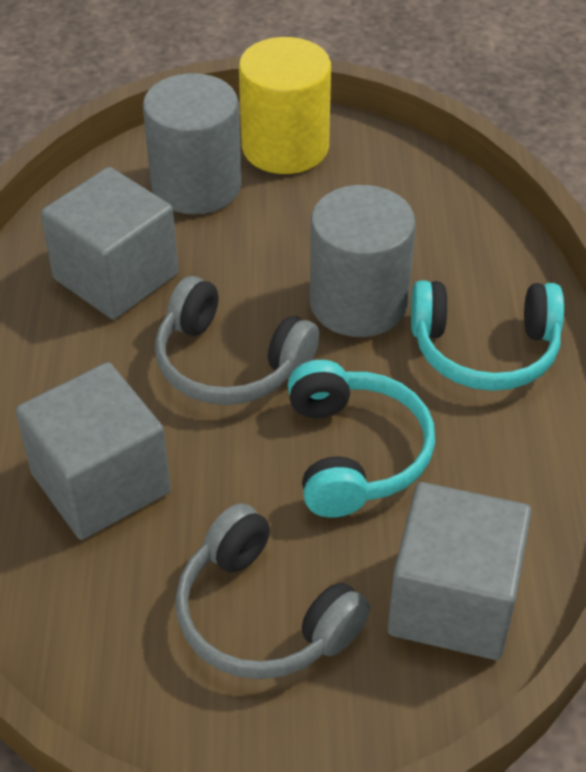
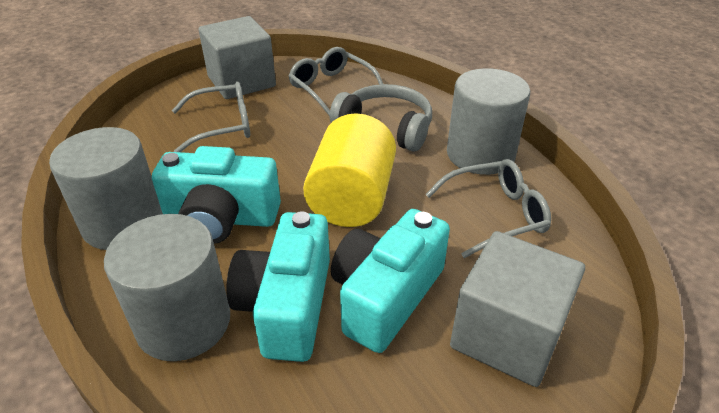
grey cube: [15,362,171,540] [41,167,179,320] [388,482,532,660] = 3 -> [199,16,276,99] [450,231,585,387] = 2
grey cylinder: [143,73,242,214] [310,185,416,337] = 2 -> [49,127,163,250] [104,214,230,361] [447,68,530,175] = 3
grey glasses: none = 0 -> [172,81,250,152] [288,47,383,116] [425,159,551,258] = 3
grey headphones: [155,276,319,405] [175,503,370,679] = 2 -> [330,84,432,152] = 1
turquoise camera: none = 0 -> [152,146,281,244] [226,211,330,362] [331,209,450,353] = 3
turquoise headphones: [288,360,435,517] [411,280,564,391] = 2 -> none = 0

